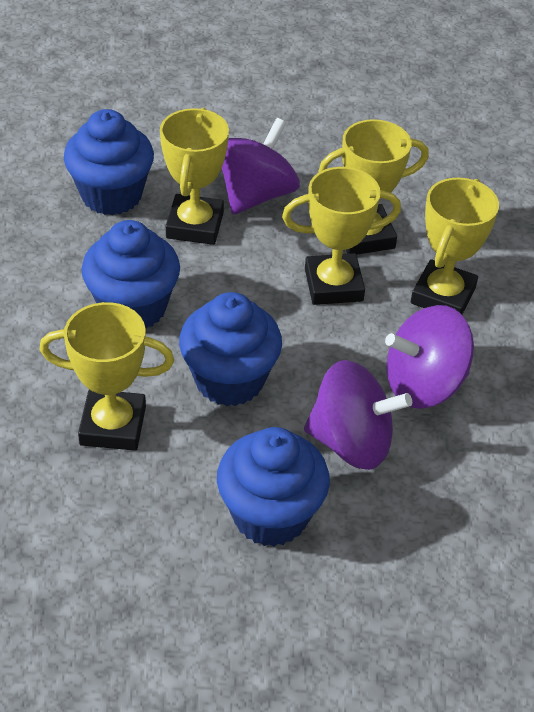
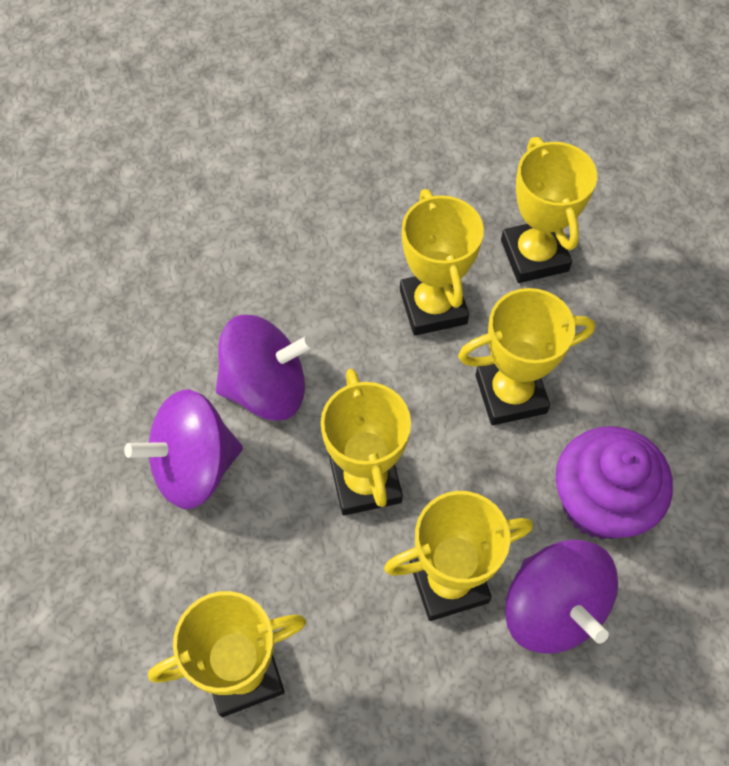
blue cupcake: [64,109,154,215] [82,220,180,328] [179,292,282,406] [217,427,330,547] = 4 -> none = 0
purple cupcake: none = 0 -> [556,426,673,540] = 1
yellow trophy: [39,302,174,451] [160,108,229,245] [282,167,401,305] [318,119,429,255] [411,178,499,314] = 5 -> [148,591,306,717] [321,368,411,516] [384,491,533,621] [400,189,484,336] [458,288,595,425] [501,137,597,283] = 6

